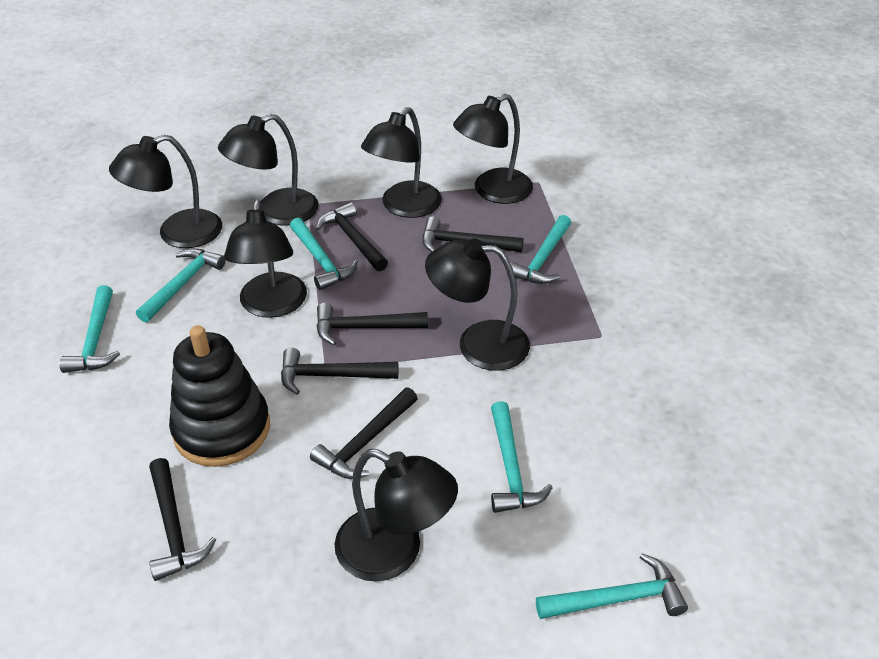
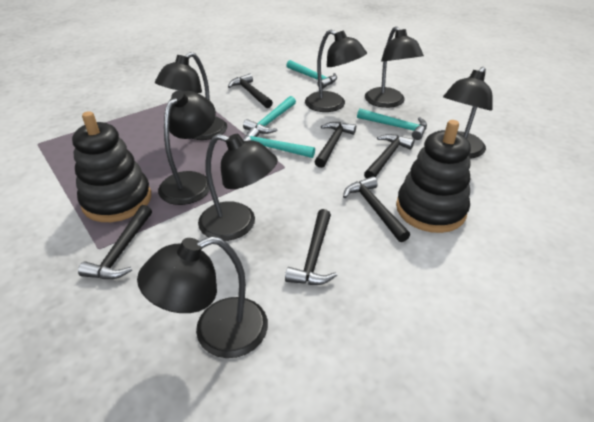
black stacking toy: [169,325,270,467] = 1 -> [72,111,151,222] [396,120,471,233] = 2
turquoise hammer: [59,285,120,373] [136,248,226,322] [290,218,358,290] [491,401,553,513] [507,215,571,284] [536,553,688,619] = 6 -> [243,96,296,134] [243,127,315,158] [286,60,337,89] [357,108,427,140] = 4

